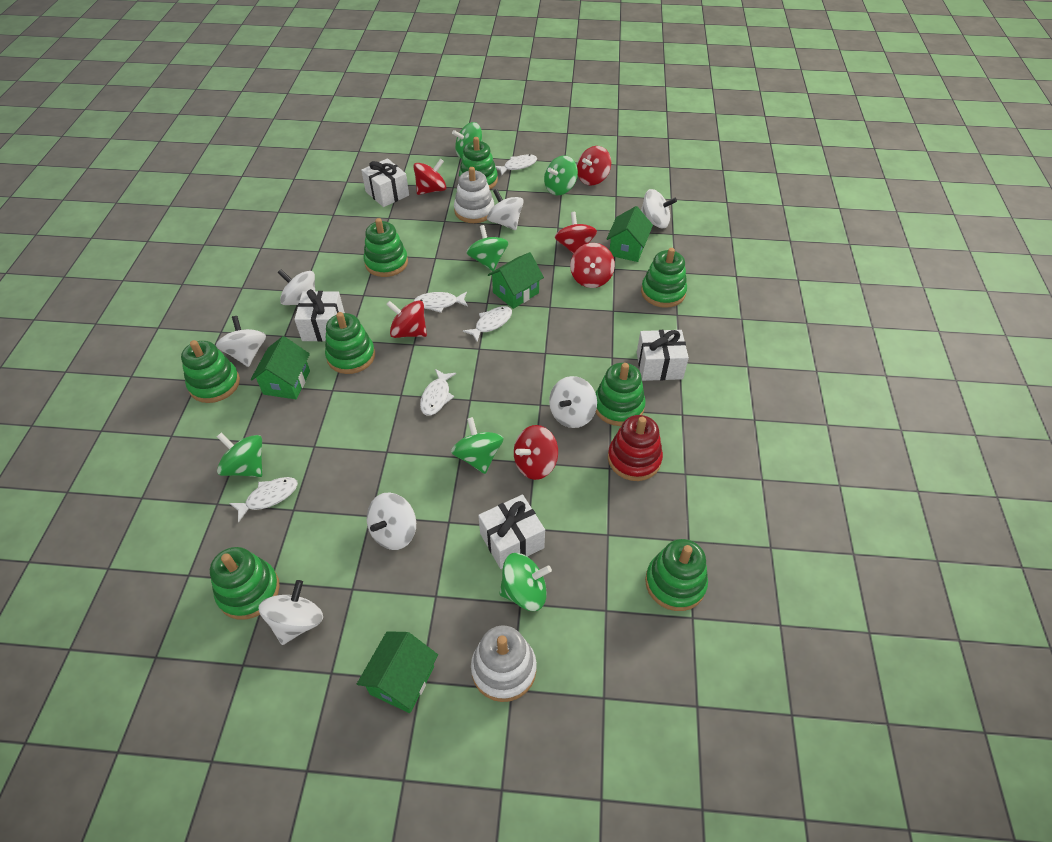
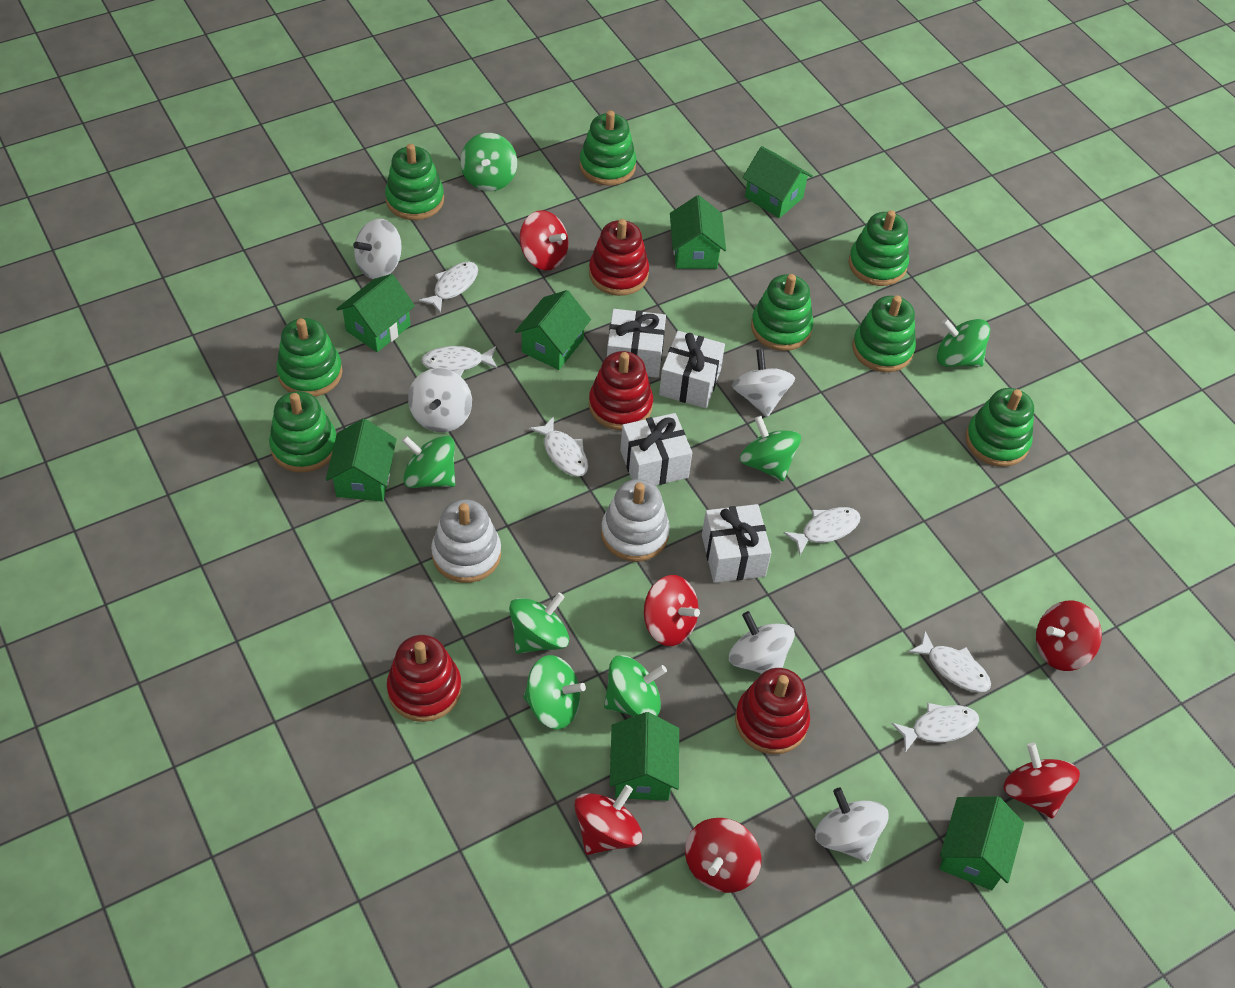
green house: [251,336,310,399] [357,631,438,713] [488,252,544,309] [607,206,653,262] = 4 -> [326,419,397,502] [336,274,415,352] [515,290,591,370] [610,712,679,801] [670,195,726,269] [742,146,813,218] [939,796,1024,890] = 7
green spinning top: [217,433,262,477] [451,417,503,474] [452,122,483,159] [466,225,508,271] [499,553,552,611] [544,155,578,195] = 6 -> [402,436,455,488] [460,133,517,191] [509,592,569,654] [523,655,586,729] [604,655,667,717] [740,416,801,481] [937,318,990,367] = 7
red stacking toy: [608,415,663,481] = 1 -> [387,635,462,722] [589,219,649,296] [589,351,653,430] [735,668,810,754] = 4
white fish: [229,477,298,523] [413,292,468,313] [420,369,456,416] [463,306,512,342] [495,154,537,175] = 5 -> [419,262,478,314] [421,346,498,377] [529,416,588,477] [783,507,861,555] [892,703,979,752] [908,631,991,692] = 6
white spinning top: [216,316,266,367] [259,580,323,645] [277,269,315,305] [367,492,416,550] [487,189,524,230] [549,376,597,428] [641,189,677,228] = 7 -> [353,219,402,279] [408,368,472,432] [729,611,795,674] [732,349,795,417] [815,788,889,862] = 5

